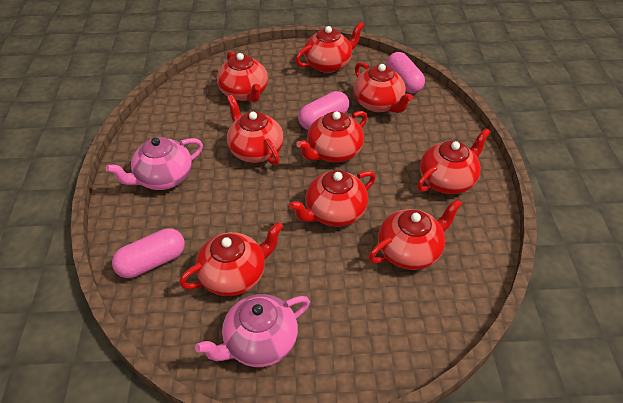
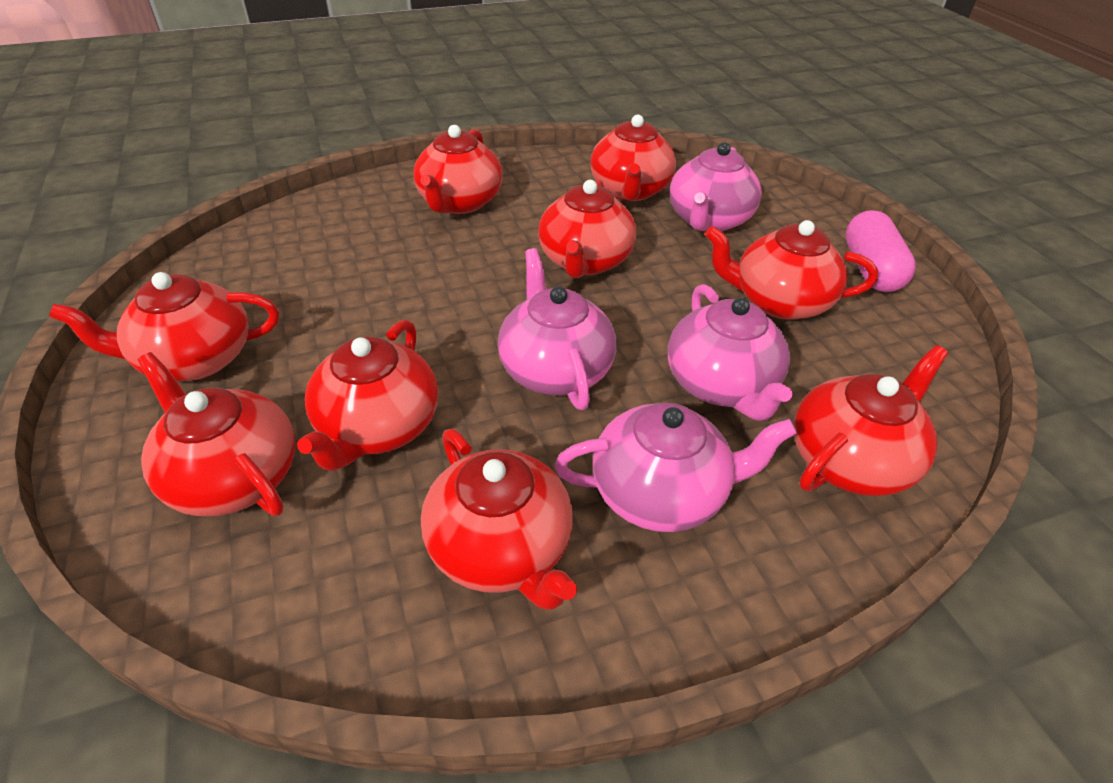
pink capsule: [112,228,185,278] [298,91,349,130] [386,52,425,93] = 3 -> [845,210,916,292] = 1
pink teapot: [106,137,203,190] [195,294,310,367] = 2 -> [498,248,616,410] [555,403,797,532] [668,284,793,421] [670,142,762,231] = 4

